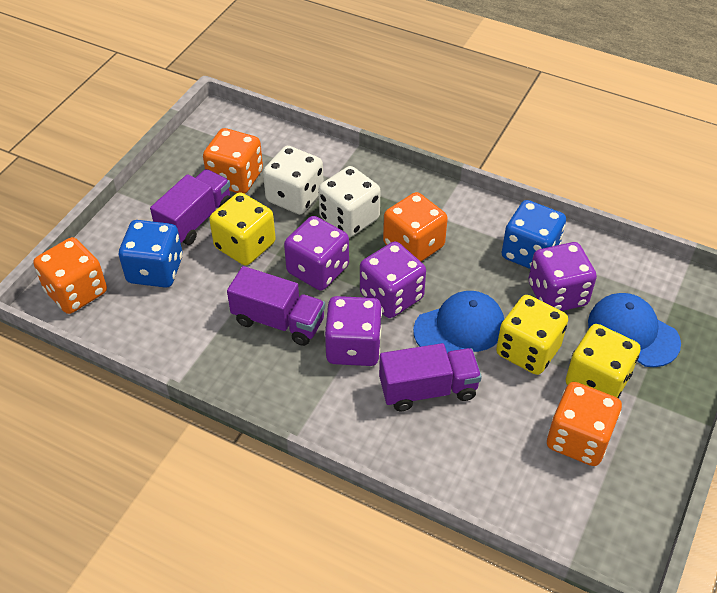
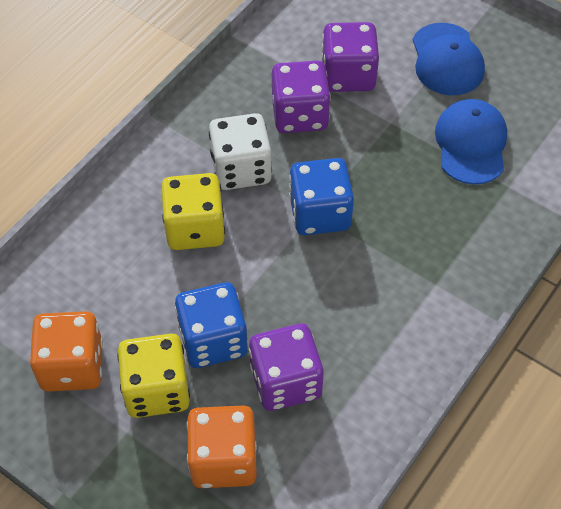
orange dice: [33,237,107,314] [203,128,263,194] [383,192,448,261] [547,382,622,466] = 4 -> [30,311,103,392] [187,405,257,488] = 2
purple dice: [284,216,349,291] [324,296,382,366] [360,242,426,318] [528,242,597,311] = 4 -> [249,324,324,411] [272,61,331,133] [322,22,379,92] = 3
purple truck: [150,169,231,245] [227,266,325,346] [379,343,482,411] = 3 -> none = 0
white dice: [263,146,324,214] [318,166,381,237] = 2 -> [209,113,272,190] = 1
yellow dice: [209,192,276,265] [496,295,568,375] [566,324,641,399] = 3 -> [117,334,190,418] [161,173,225,250] = 2

